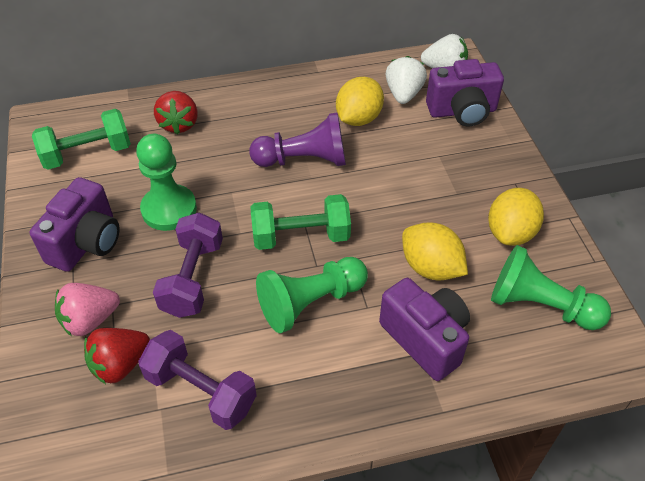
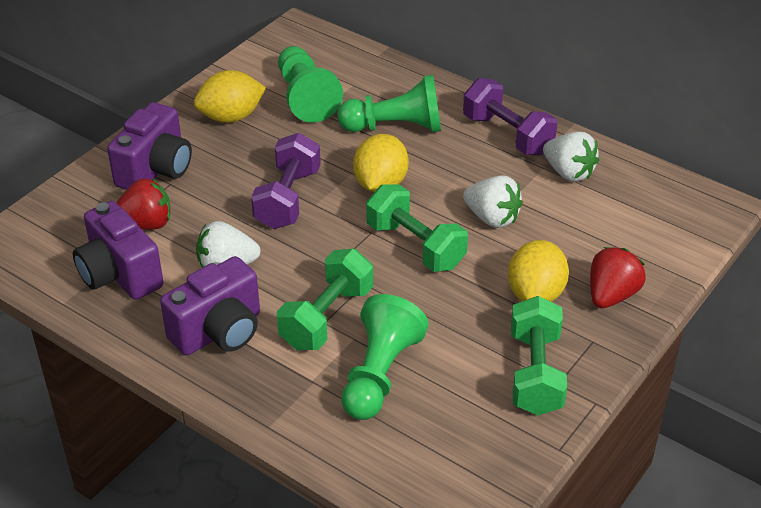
green dumbbell: [32,109,131,170] [250,194,351,250] = 2 -> [277,249,373,350] [366,184,468,272] [511,296,567,415] = 3
pink strawberry: [55,283,120,336] = 1 -> none = 0
purple pawn: [249,113,346,167] = 1 -> none = 0
white strawberry: [386,56,427,104] [421,34,468,68] = 2 -> [196,221,260,268] [463,175,523,228] [543,132,599,182] = 3

